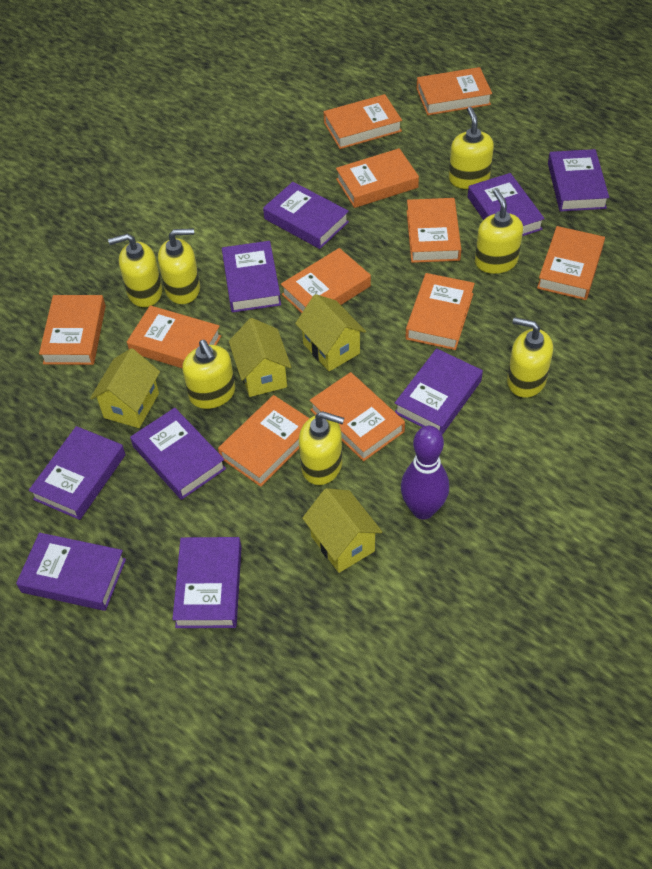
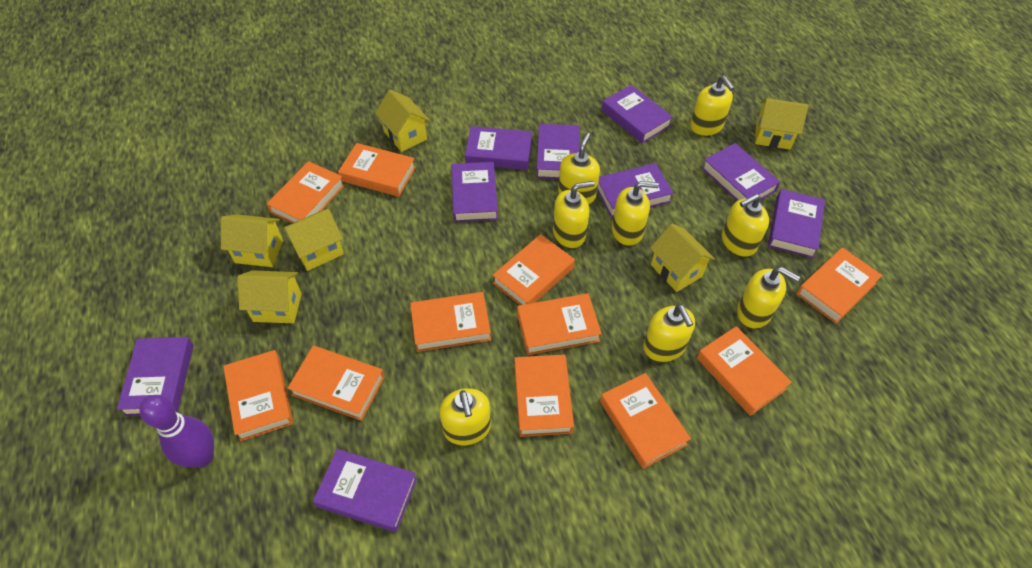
yellow house: [90,348,160,428] [229,318,291,397] [295,294,366,371] [302,488,382,573] = 4 -> [221,214,283,267] [237,270,302,323] [283,209,344,271] [375,89,430,152] [650,224,715,292] [755,98,808,150] = 6
yellow soap dispenser: [108,234,162,307] [158,228,200,304] [182,340,235,409] [299,411,344,485] [449,107,494,189] [475,189,523,274] [507,317,553,398] = 7 -> [440,388,491,445] [553,181,595,248] [558,133,600,204] [612,181,659,246] [643,304,695,362] [690,76,734,136] [722,194,769,257] [737,267,800,328] = 8

